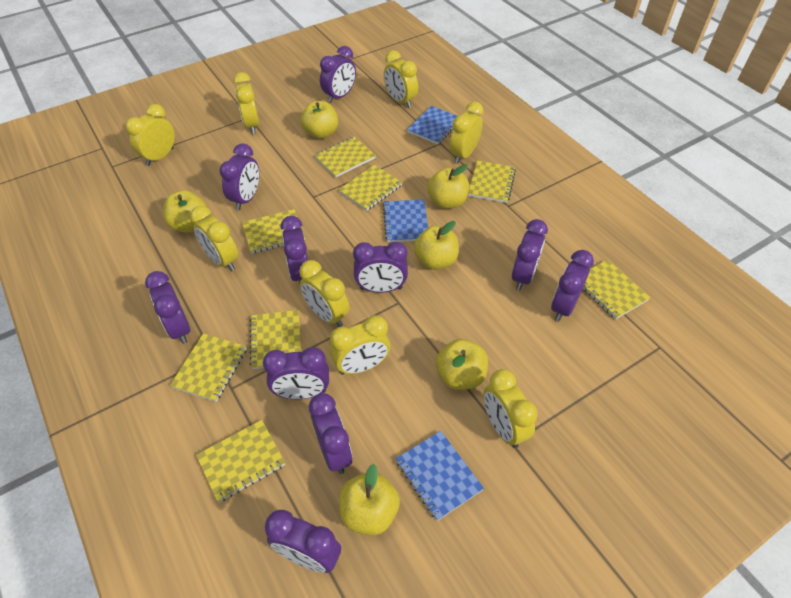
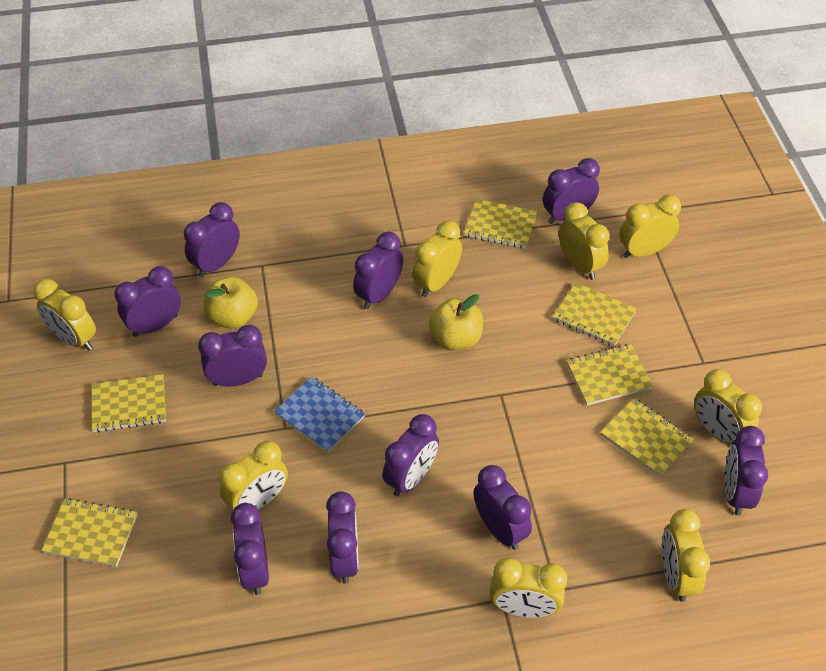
blue notebook: [383,200,428,242] [396,431,484,521] [407,106,457,144] = 3 -> [274,376,365,452] = 1
yellow apple: [163,190,207,232] [301,101,338,139] [339,464,400,535] [414,221,459,270] [428,164,469,209] [436,339,488,390] = 6 -> [204,277,258,329] [429,294,483,351] = 2
yellow notebook: [170,333,247,402] [196,420,285,503] [242,209,305,254] [250,310,301,370] [314,137,376,178] [338,165,402,211] [468,160,516,203] [583,259,650,320] = 8 -> [41,498,137,567] [91,374,166,432] [464,199,537,249] [553,282,637,346] [567,344,653,405] [600,398,694,477] = 6

